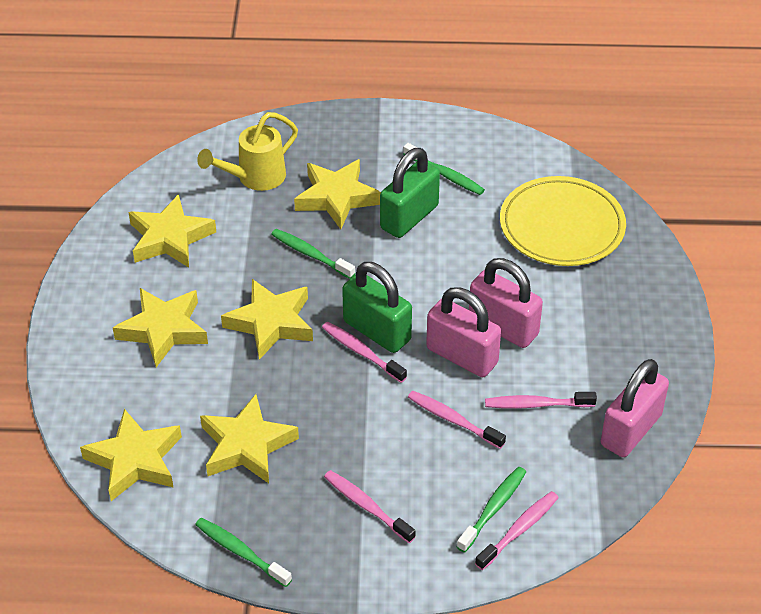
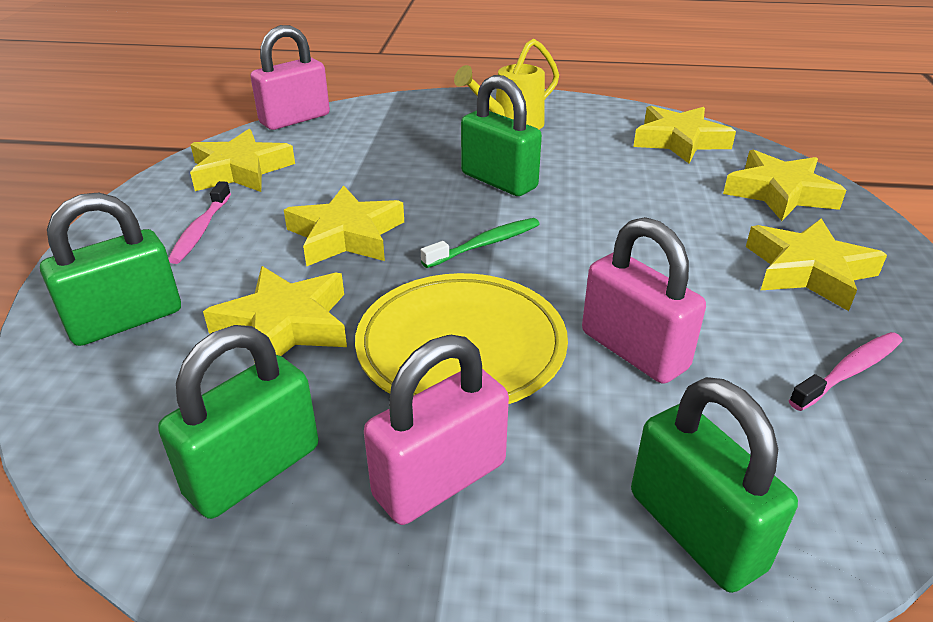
green padlock: [342,262,412,353] [380,148,440,238] = 2 -> [40,193,181,346] [158,325,318,519] [461,75,542,196] [631,377,798,593] = 4
green toothbrush: [195,517,292,587] [271,229,355,279] [403,143,485,195] [457,467,526,553] = 4 -> [421,218,539,268] = 1
pink toothbrush: [322,322,407,383] [324,470,416,543] [408,391,506,449] [475,491,559,570] [485,392,597,409] = 5 -> [168,181,231,264] [789,332,902,411] = 2

